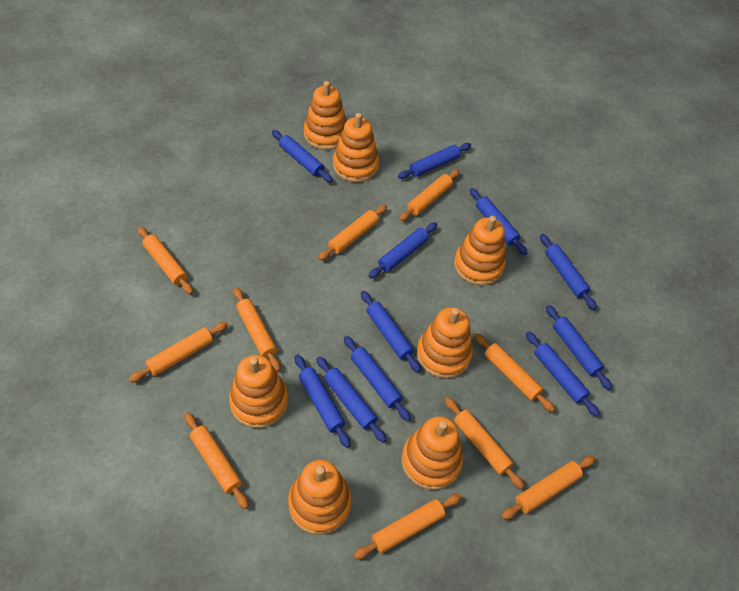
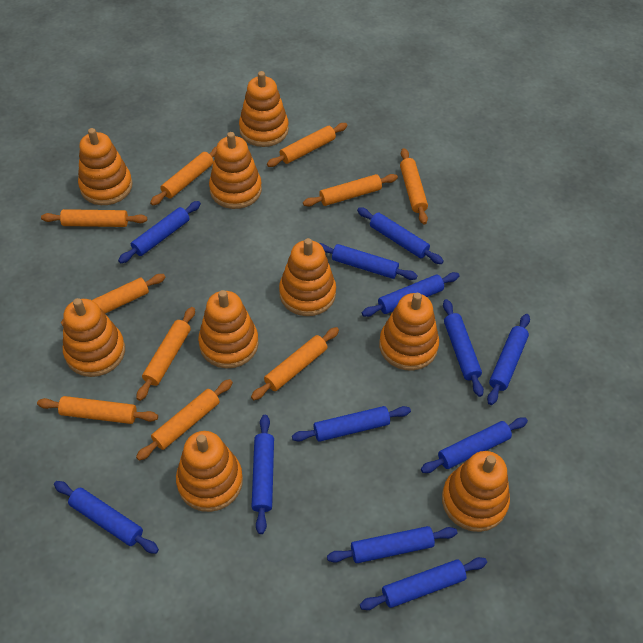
blue rolling pin: [272,130,332,182] [295,354,351,448] [316,356,386,443] [344,336,411,421] [361,291,421,372] [369,222,437,278] [398,143,471,179] [470,188,527,255] [526,331,600,417] [540,234,597,310] [546,305,612,390] = 11 -> [54,481,159,554] [118,201,201,263] [251,415,274,534] [292,406,411,442] [319,243,418,280] [327,526,457,563] [357,207,444,264] [360,557,487,610] [362,272,460,317] [421,417,528,473] [443,299,484,397] [487,314,530,405] = 12
orange stacking toy: [229,355,289,428] [288,460,352,535] [304,81,347,150] [333,113,379,182] [402,416,463,490] [417,307,473,378] [454,216,506,286] = 7 -> [63,298,125,377] [78,128,133,205] [176,431,243,512] [198,290,258,369] [209,132,262,209] [239,71,289,147] [279,238,336,316] [379,293,439,371] [442,451,510,532] = 9

